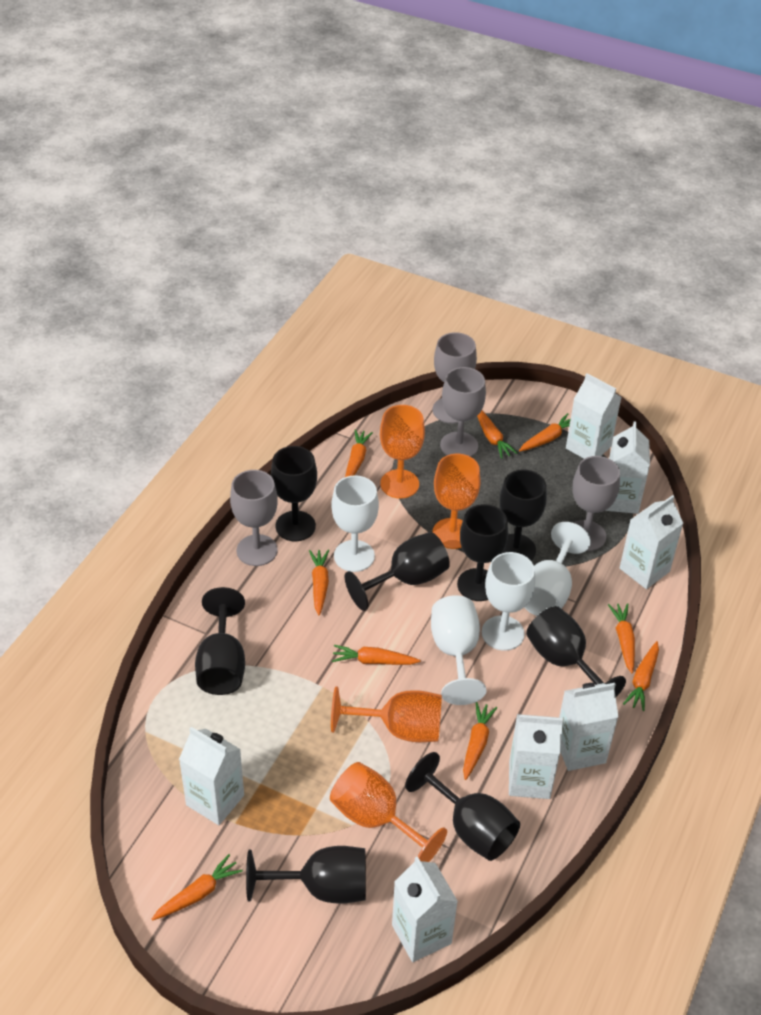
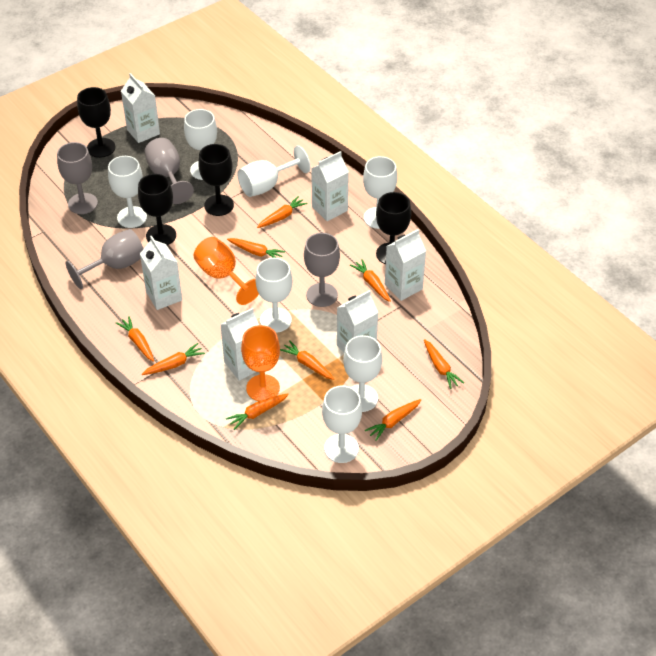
black goblet: [195,587,245,695] [246,846,366,904] [271,446,317,541] [345,532,450,611] [405,752,520,861] [457,504,508,601] [499,469,547,561] [526,606,626,697] = 8 -> [77,87,115,158] [138,174,176,245] [198,144,234,216] [376,192,411,264] = 4
orange goblet: [330,762,447,862] [331,686,442,742] [380,405,425,499] [432,454,481,549] = 4 -> [194,237,259,305] [241,325,280,401] = 2
white carton: [179,727,244,825] [392,856,458,962] [509,714,563,799] [559,683,618,771] [566,373,621,459] [605,421,650,514] [620,495,683,589] = 7 -> [121,73,160,143] [140,236,182,310] [220,308,259,381] [311,151,349,221] [337,290,378,353] [385,229,426,301] = 6
white goblet: [331,475,379,572] [431,595,486,705] [482,552,535,651] [524,522,591,616] = 4 -> [108,156,147,228] [184,109,217,180] [237,145,310,197] [255,258,292,333] [322,385,362,463] [343,335,382,412] [363,156,397,229] = 7

